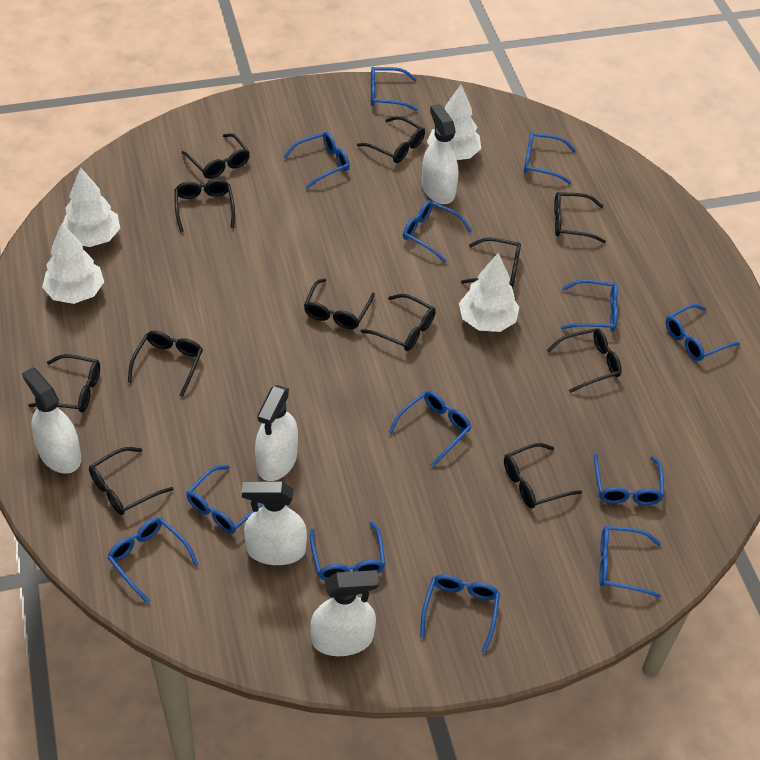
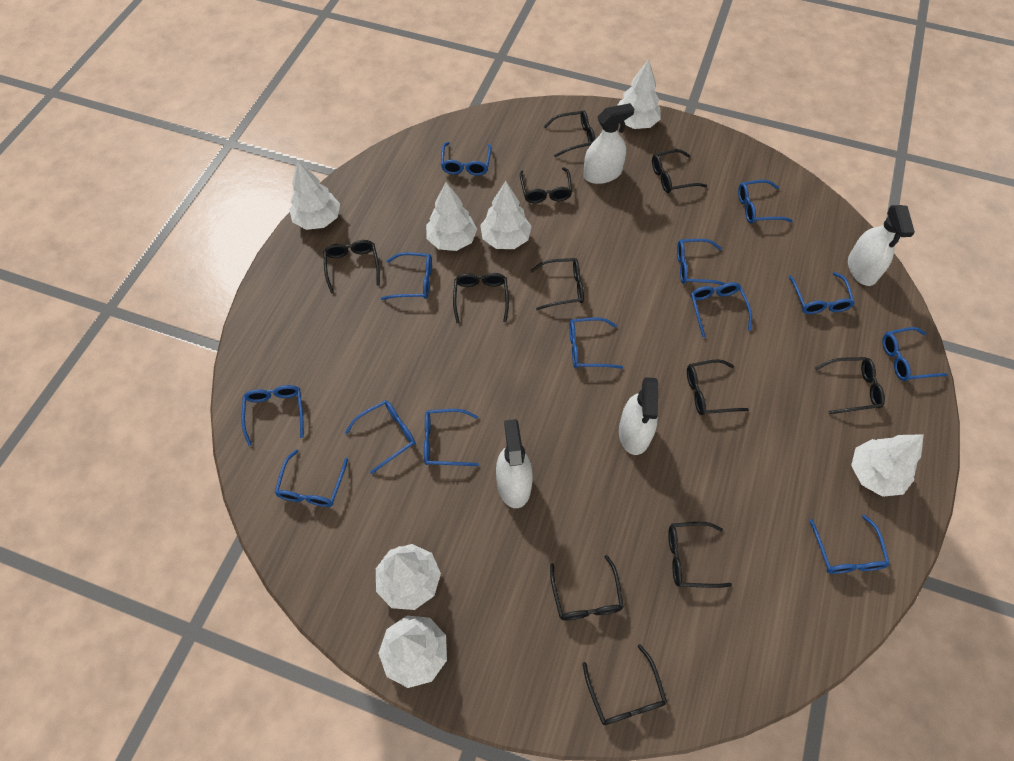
black glasses: [28,354,100,413] [89,447,173,515] [128,331,203,397] [175,179,235,233] [181,133,250,179] [304,278,375,329] [357,116,425,163] [361,294,436,351] [461,237,521,288] [504,443,582,508] [547,328,622,393] [554,192,606,243] = 12 -> [324,240,380,294] [453,273,509,323] [520,167,572,203] [530,258,584,310] [543,111,595,157] [550,555,624,621] [583,644,667,725] [652,149,707,193] [668,522,732,588] [687,359,749,415] [815,357,885,414] = 11
white spray bottle: [22,367,81,474] [242,481,307,565] [255,385,298,481] [311,570,379,656] [422,104,458,204] = 5 -> [496,419,533,508] [583,103,634,184] [619,377,658,455] [848,205,915,286] = 4
white tree: [42,223,104,304] [63,167,120,247] [427,85,481,160] [459,253,519,332] = 4 -> [289,161,340,230] [376,544,441,610] [378,616,447,688] [426,182,477,251] [480,181,532,249] [617,59,661,129] [851,434,924,497] = 7

